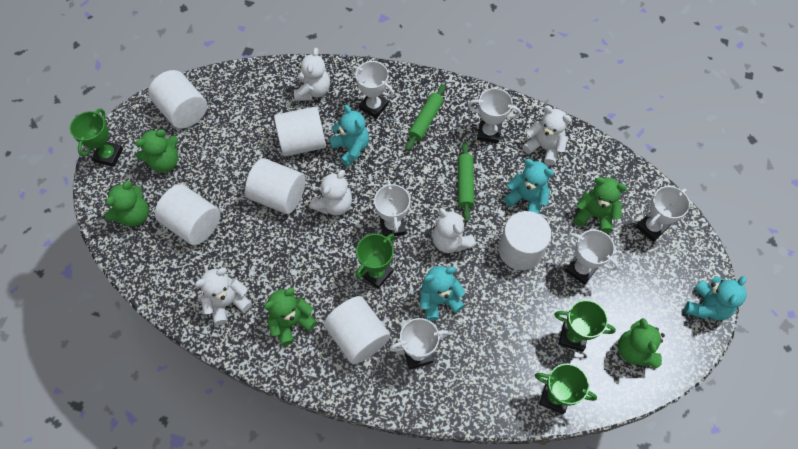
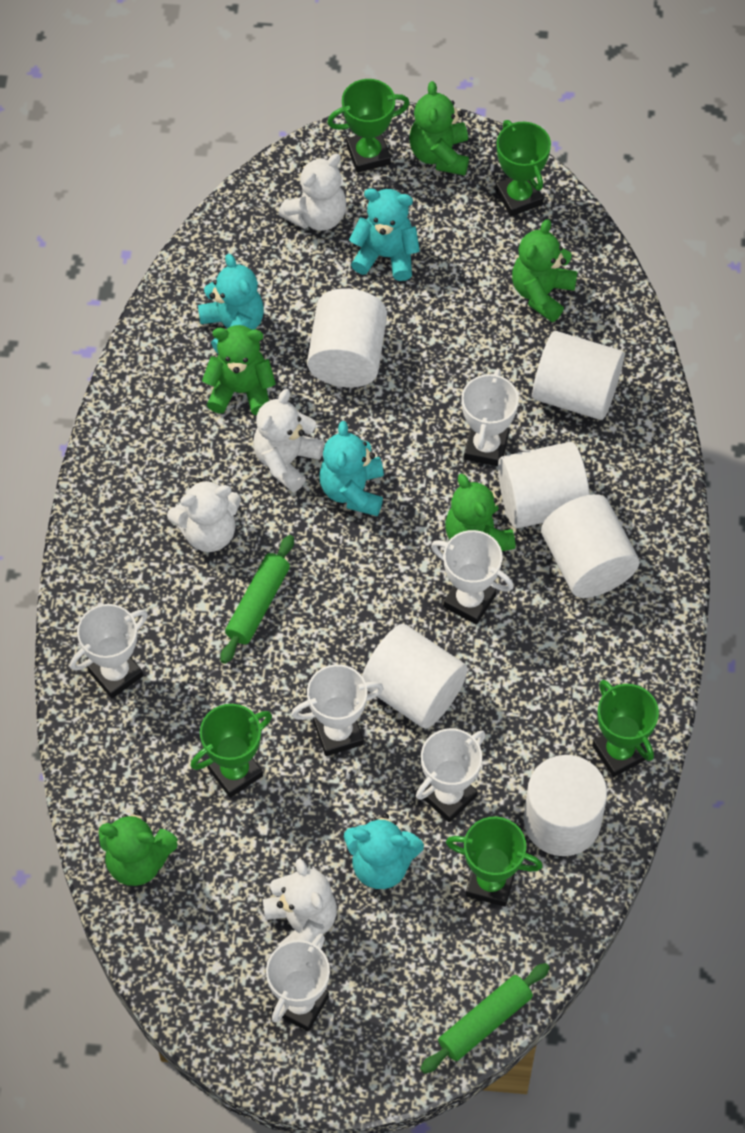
green trophy: [70,109,123,167] [355,233,395,289] [535,363,597,414] [554,300,616,352] = 4 -> [191,704,272,798] [327,79,410,173] [446,816,543,907] [496,120,551,216] [592,680,659,777] = 5
white teddy bear: [195,267,252,325] [294,48,330,101] [310,170,352,216] [432,208,476,253] [522,105,572,166] = 5 -> [167,478,241,552] [253,389,324,493] [263,859,337,947] [278,154,346,231] = 4

